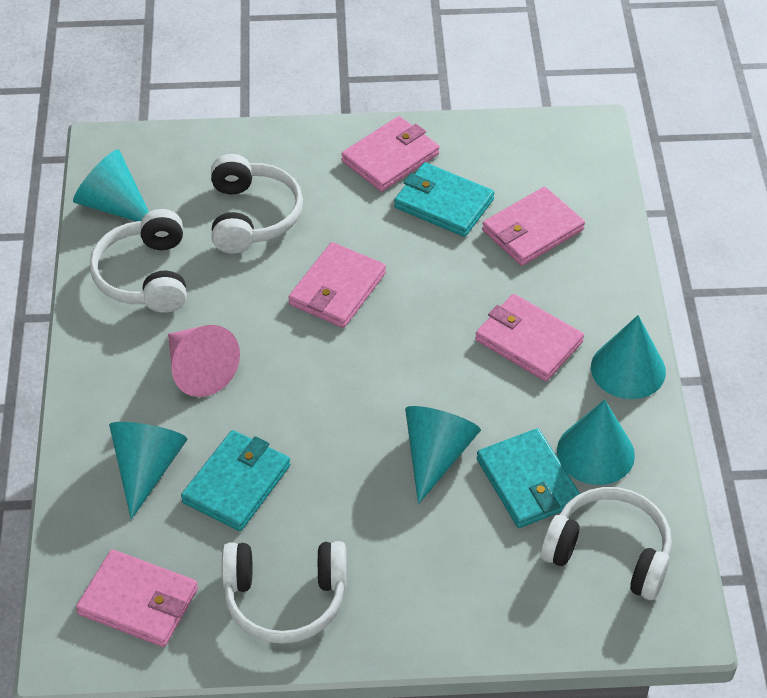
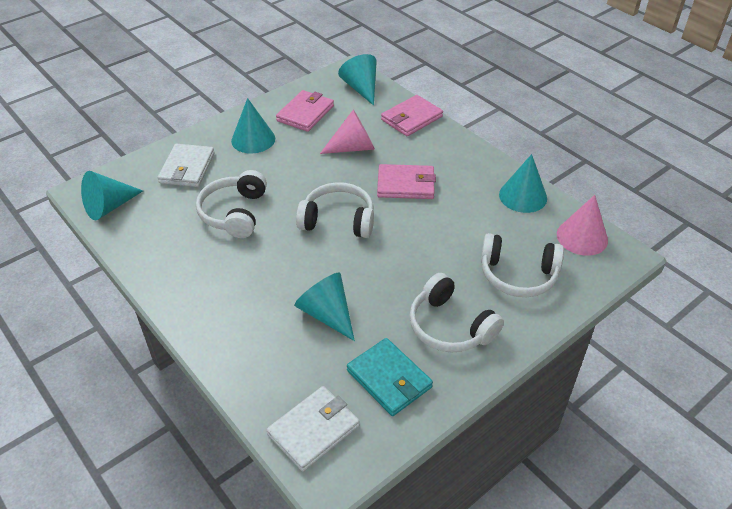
pink cone: [168,325,240,397] = 1 -> [320,109,375,154] [557,195,608,256] = 2
pink wallet: [76,549,198,647] [288,242,386,328] [341,116,440,192] [475,294,584,381] [482,187,585,266] = 5 -> [276,90,334,132] [377,164,436,199] [381,95,443,136] = 3
turquoise wallet: [181,430,291,531] [394,162,495,237] [477,428,580,528] = 3 -> [347,338,433,416] = 1
white wallet: none = 0 -> [158,144,214,187] [266,386,360,472] = 2

